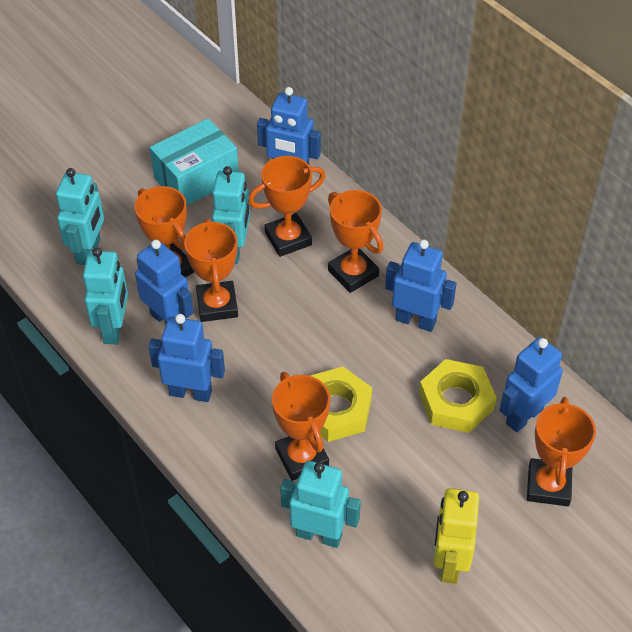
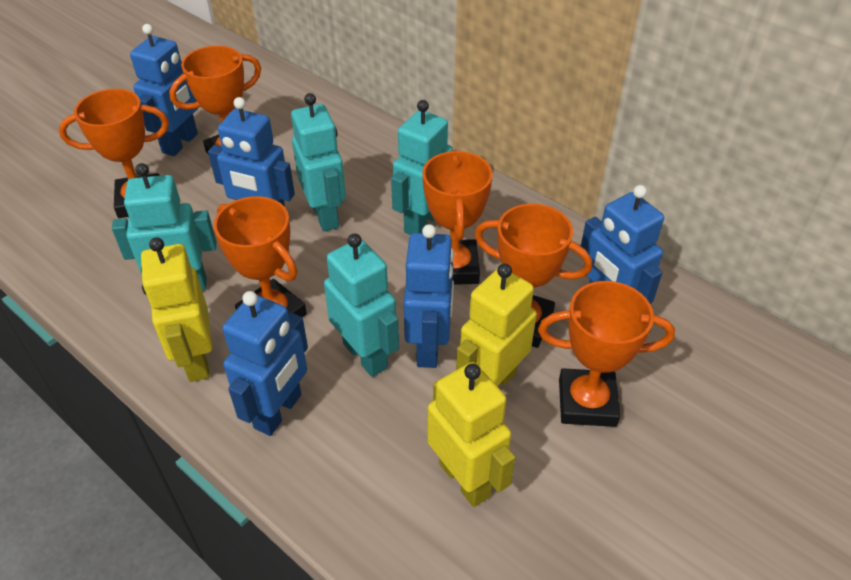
turquoise box: [150,118,239,206] = 1 -> none = 0
yellow nut: [310,367,372,442] [419,359,497,433] = 2 -> none = 0
yellow robot: [434,488,479,584] = 1 -> [141,237,212,382] [428,362,515,507] [456,264,537,386] = 3

